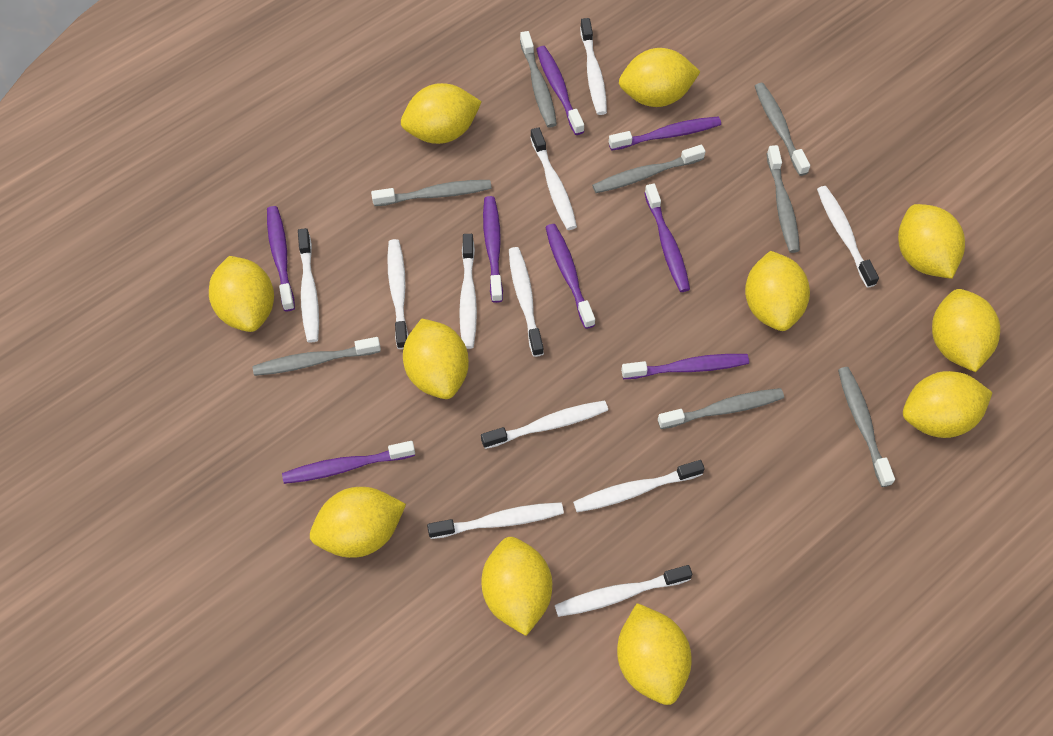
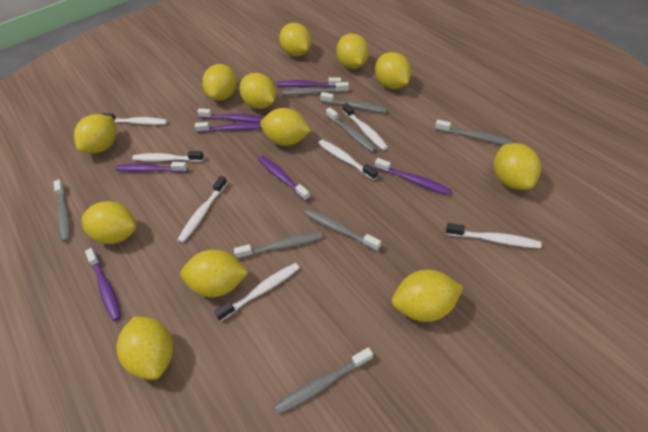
purple toothbrush: [267,206,295,311] [282,441,415,484] [483,196,503,303] [536,46,584,135] [545,224,595,329] [609,116,721,151] [621,354,749,379] [644,183,690,292] = 8 -> [85,248,121,321] [115,162,188,173] [195,122,262,133] [197,108,264,123] [258,156,310,201] [277,77,342,87] [375,158,452,195] = 7
white toothbrush: [298,228,319,343] [387,239,408,349] [427,502,564,539] [459,234,477,349] [481,400,608,449] [509,247,544,357] [530,127,577,230] [555,565,692,617] [573,460,705,512] [580,18,607,115] [817,186,879,288] = 11 -> [101,113,168,125] [132,151,204,162] [177,176,227,243] [214,263,300,321] [318,140,378,180] [342,103,388,150] [446,223,542,248] = 7
yellow lemon: [209,256,274,332] [310,487,406,558] [401,83,482,144] [403,319,469,399] [481,537,552,636] [617,603,692,705] [619,48,700,107] [745,251,810,331] [898,204,965,279] [903,371,993,438] [932,289,1000,372] = 11 -> [74,114,116,153] [81,201,136,244] [116,316,173,380] [181,250,248,297] [202,64,237,101] [239,73,276,109] [261,108,311,146] [279,23,311,56] [336,33,369,69] [375,52,411,89] [392,270,464,322] [494,143,541,190] = 12

